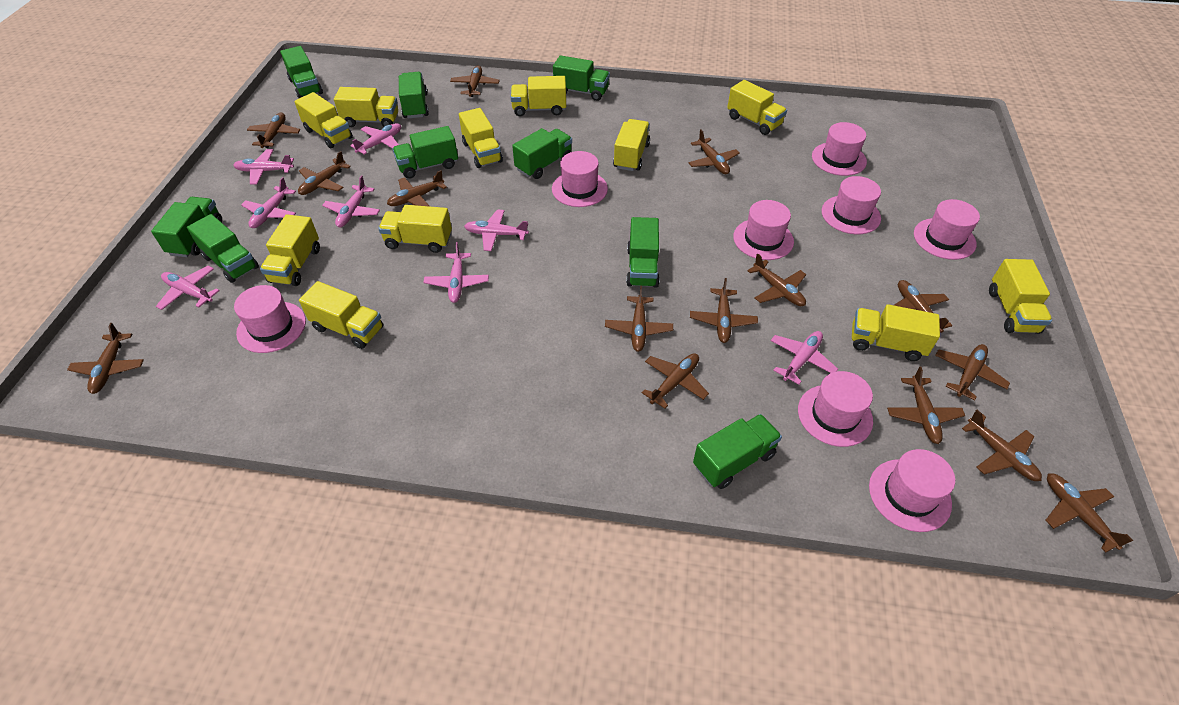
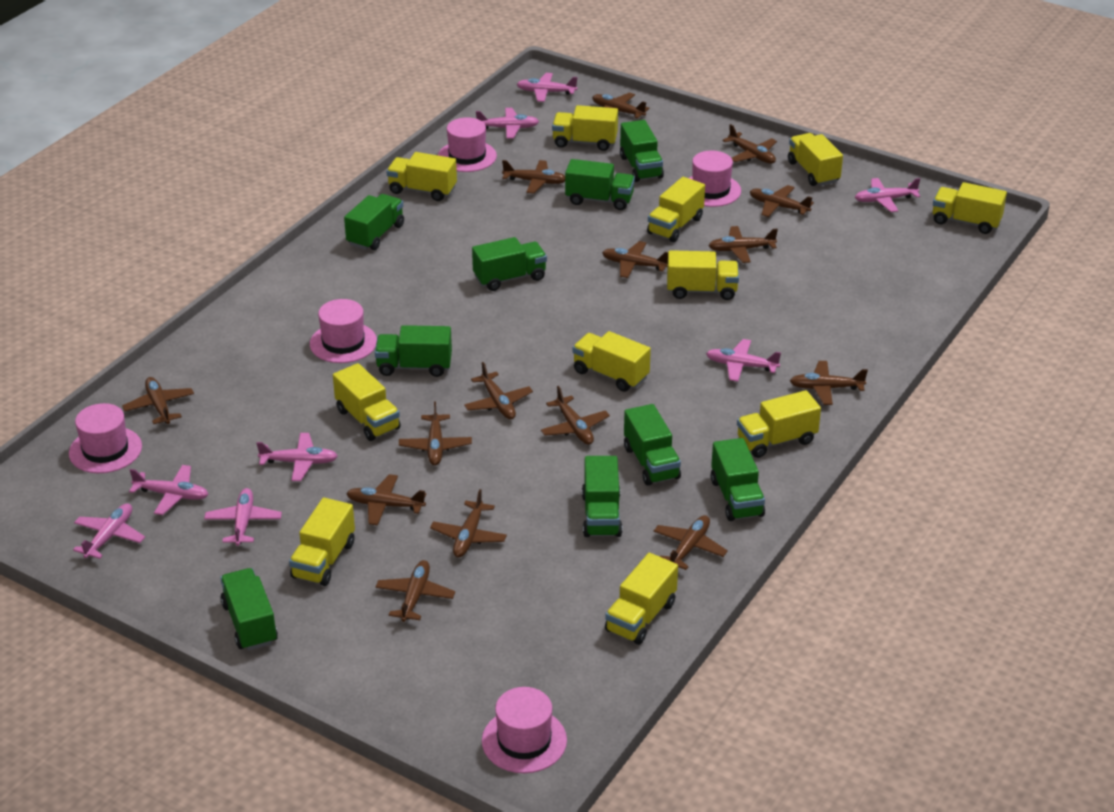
pink hat: [234,285,306,353] [552,151,608,207] [733,200,794,260] [798,371,873,447] [812,122,867,176] [822,176,881,234] [869,449,955,532] [914,199,980,260] = 8 -> [69,403,142,473] [310,299,377,363] [438,117,497,172] [482,687,567,773] [689,151,741,207] = 5

